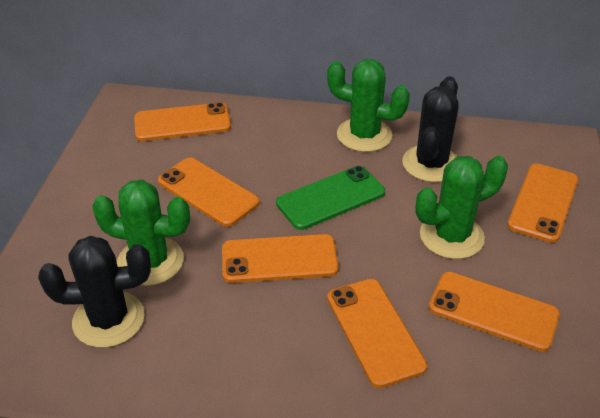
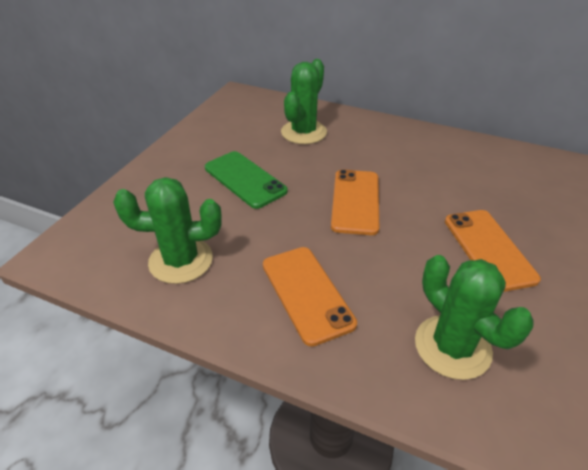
black cactus: [38,236,151,348] [402,76,459,182] = 2 -> none = 0
orange phone: [134,102,231,141] [158,157,260,227] [222,234,339,283] [327,279,427,388] [429,272,560,352] [507,164,578,243] = 6 -> [263,247,357,347] [331,169,379,235] [445,210,541,292] = 3

